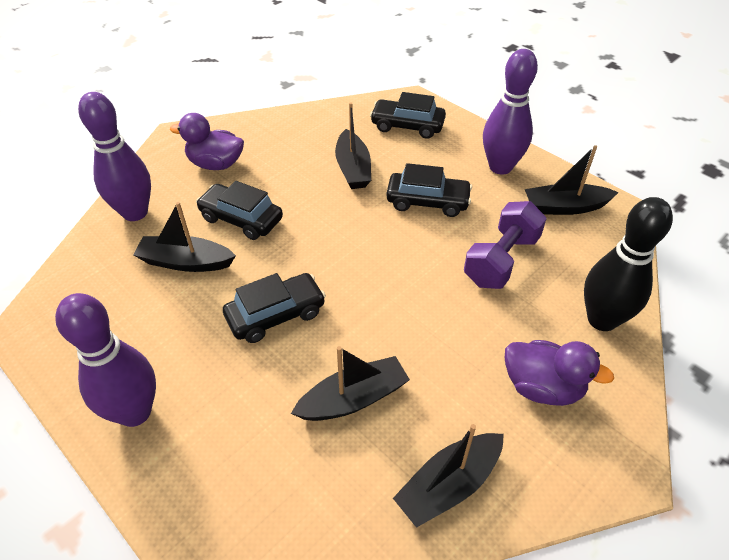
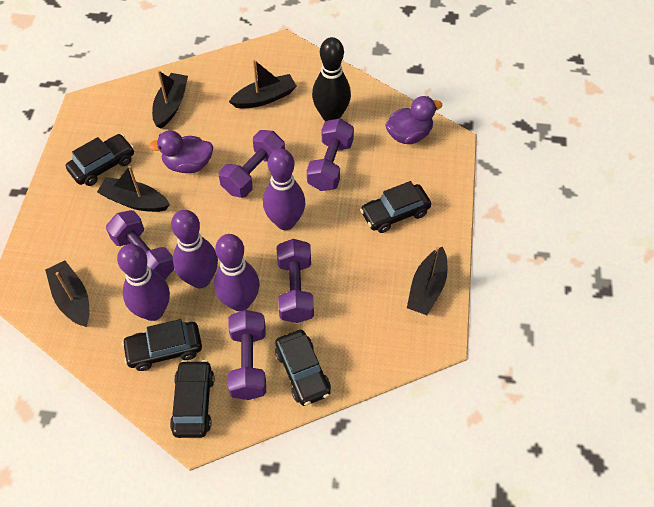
black car: [196,181,283,240] [223,273,326,343] [370,92,446,139] [386,163,472,217] = 4 -> [66,134,134,186] [122,319,202,371] [170,360,215,438] [275,330,331,406] [360,181,431,233] = 5
purple bowling pin: [55,293,156,427] [78,92,151,221] [483,49,538,175] = 3 -> [117,244,170,321] [171,210,218,288] [214,234,260,311] [263,149,305,230] = 4
purple dumbbell: [464,201,547,289] = 1 -> [106,210,174,279] [219,130,285,198] [228,310,266,400] [277,239,314,323] [307,118,354,191] = 5

